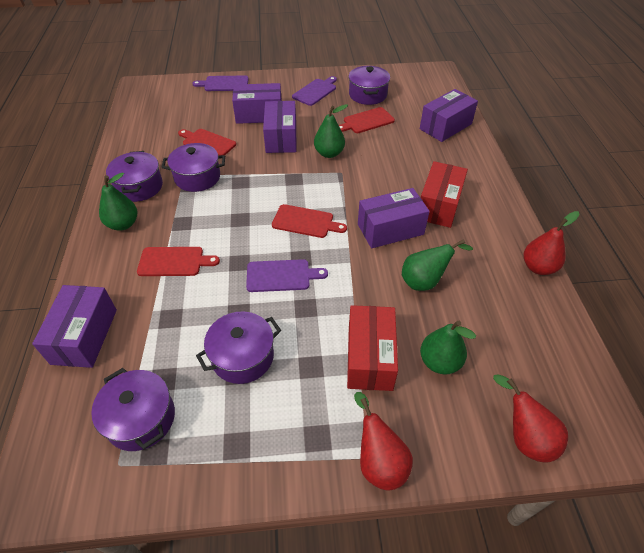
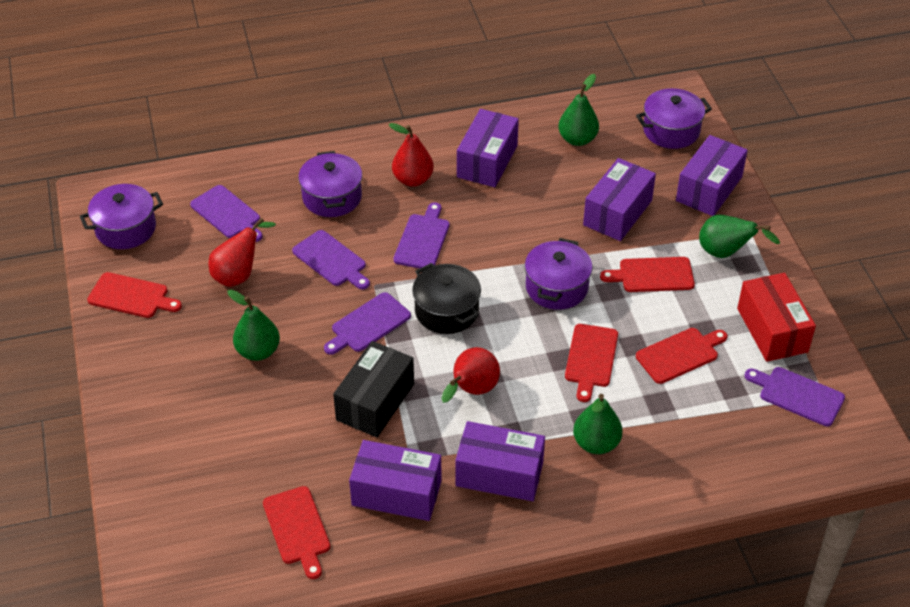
black box: none = 0 -> [333,341,414,438] = 1
black pot: none = 0 -> [412,263,481,334] = 1
purple cutting board: [192,76,249,91] [246,259,328,292] [292,76,337,106] = 3 -> [190,185,262,242] [292,230,370,290] [324,292,411,355] [394,202,449,268] [744,367,845,426] = 5
purple pot: [91,368,175,451] [106,151,163,202] [161,143,225,192] [196,311,281,384] [348,66,390,105] = 5 -> [80,184,163,249] [298,151,362,217] [525,238,593,310] [636,88,712,149] = 4
red box: [347,305,398,391] [421,161,468,228] = 2 -> [737,273,816,362] = 1
red cutting board: [137,247,220,276] [178,129,236,156] [272,204,347,238] [339,107,395,133] = 4 -> [87,272,182,318] [263,486,330,579] [565,324,618,402] [600,257,695,292] [636,328,727,384] = 5

